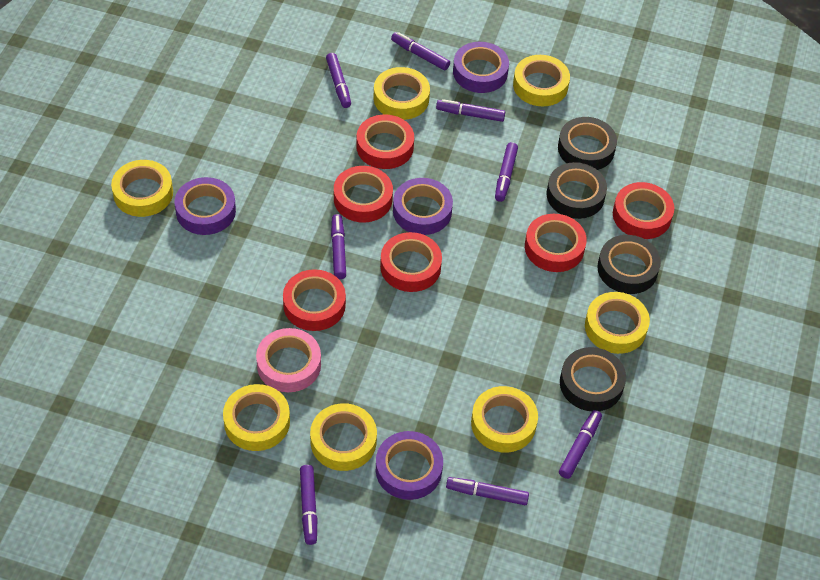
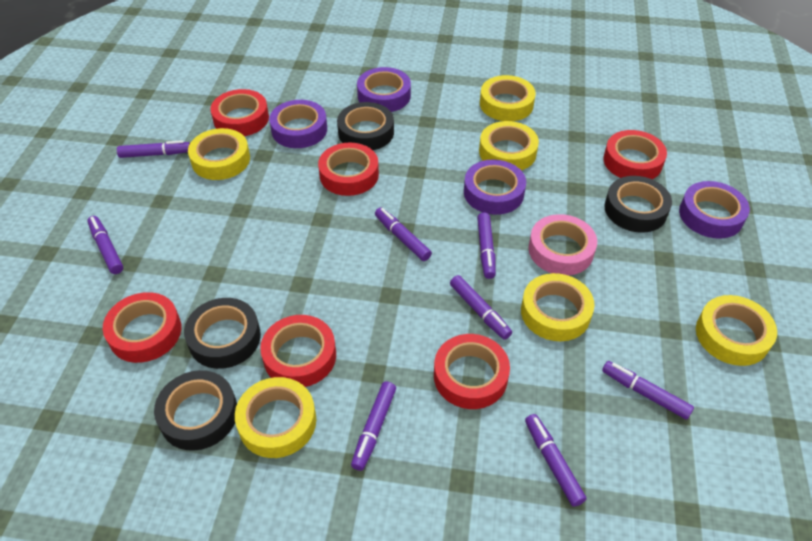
yellow tape: [111,160,173,217] [223,384,290,451] [310,403,377,471] [374,67,430,120] [471,386,538,453] [513,55,570,106] [585,292,650,354] = 7 -> [188,128,250,180] [235,377,316,458] [479,121,539,170] [480,75,536,121] [521,273,595,341] [696,295,777,366] = 6

